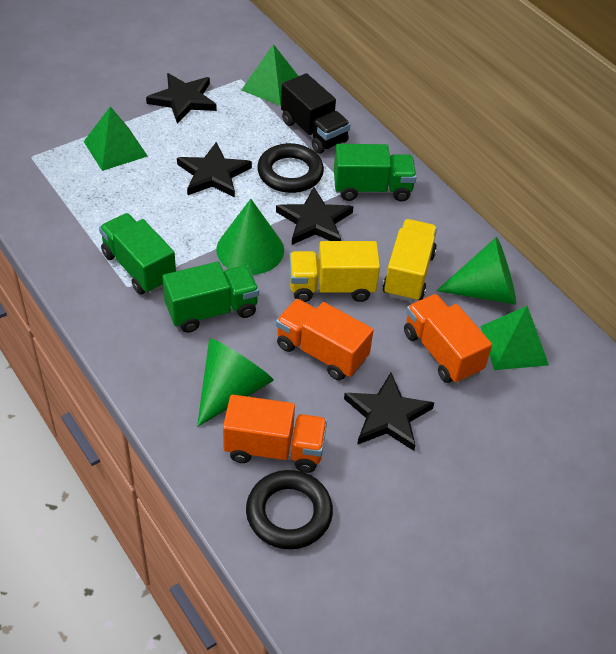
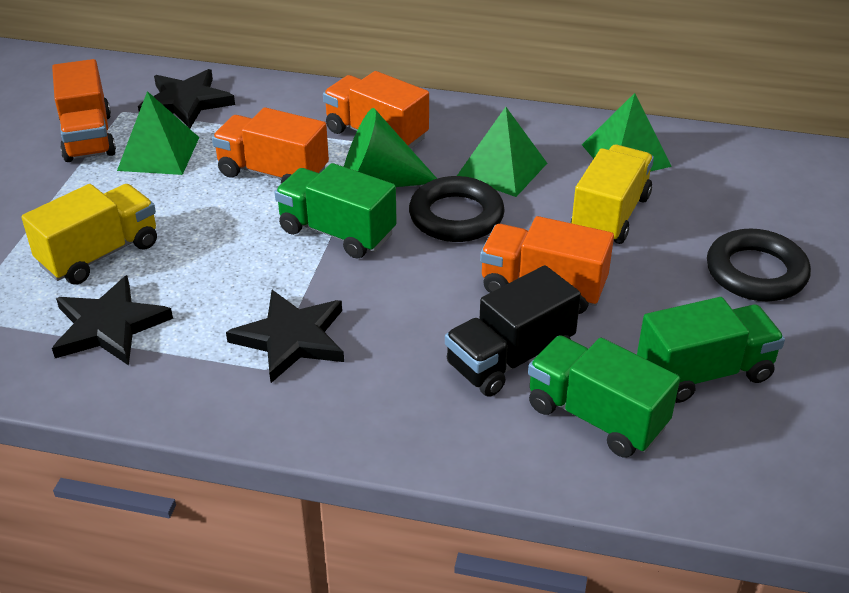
black star: [146,73,217,123] [177,142,252,198] [276,187,353,245] [344,373,434,451] = 4 -> [52,275,173,366] [138,69,235,128] [226,290,344,383] = 3
green cone: [197,338,274,427] [216,199,284,275] [436,237,516,305] = 3 -> [344,108,437,187] = 1
orange truck: [223,395,327,473] [276,299,374,380] [404,294,492,384] = 3 -> [52,59,116,162] [212,107,329,184] [323,71,429,149] [480,216,614,314] = 4

